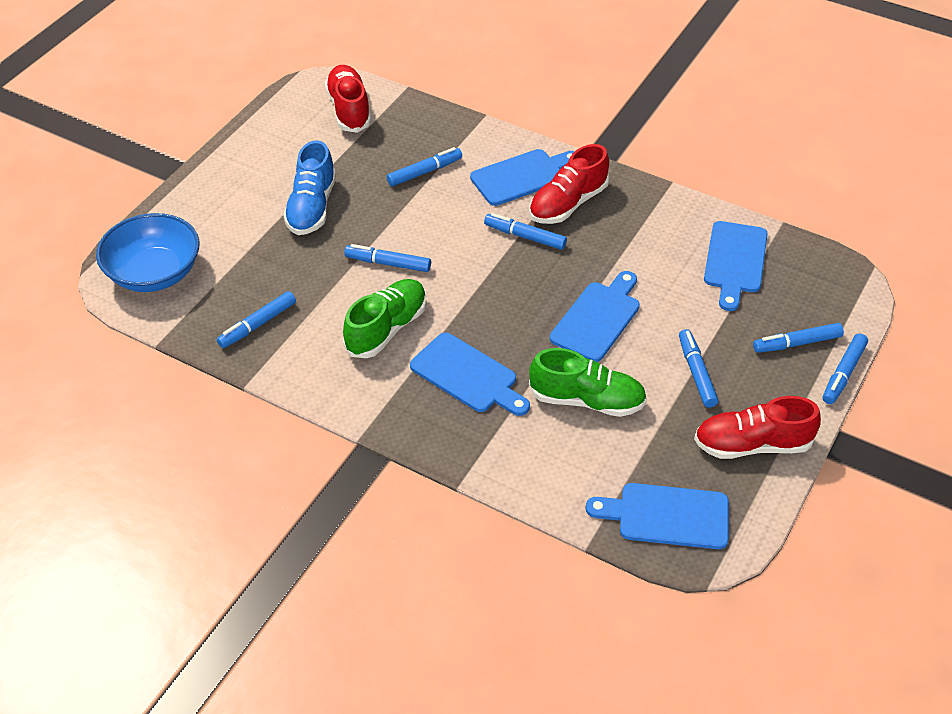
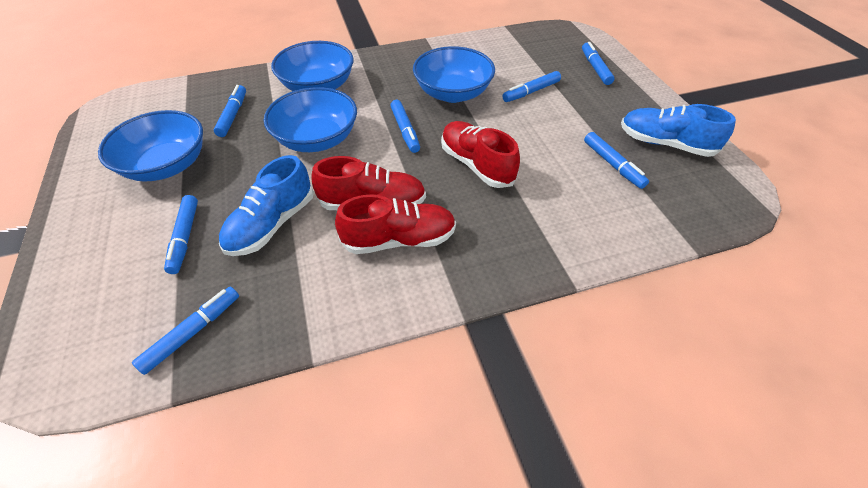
blue bowl: [96,213,199,292] = 1 -> [98,110,203,182] [264,87,357,152] [271,41,354,91] [413,46,495,103] = 4
blue cutting board: [410,333,530,416] [470,149,575,206] [550,271,640,362] [586,483,729,549] [704,221,768,311] = 5 -> none = 0
blue shoe: [283,140,336,235] = 1 -> [219,155,314,256] [621,104,736,157] = 2
green shoe: [343,279,427,358] [529,348,647,417] = 2 -> none = 0

